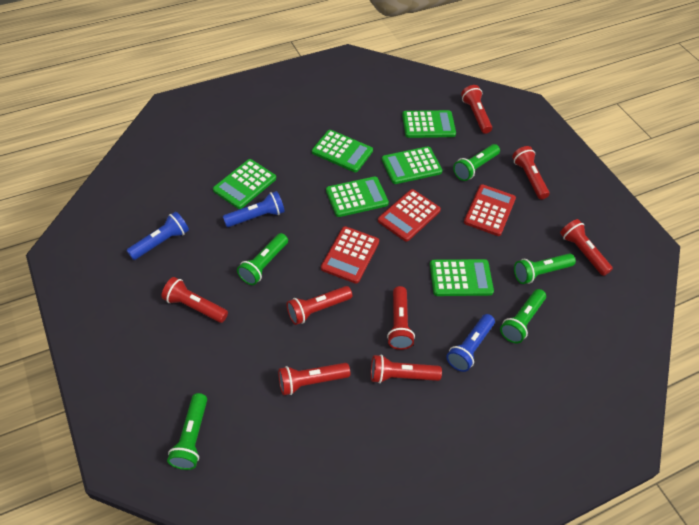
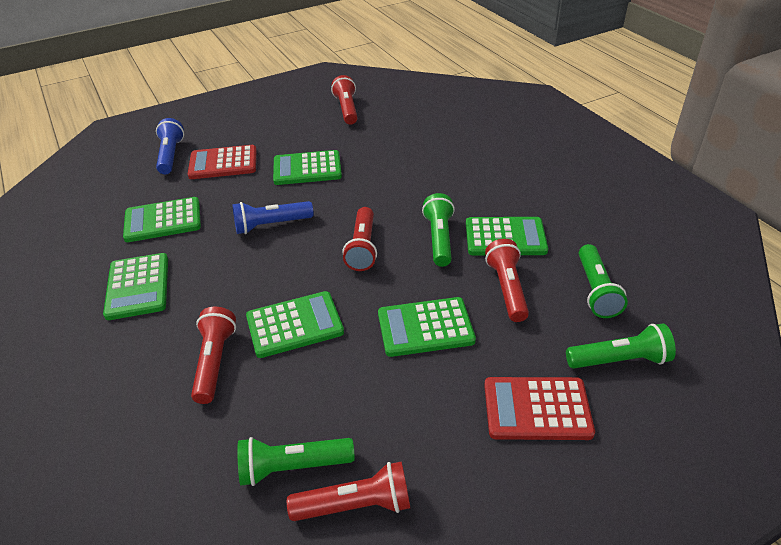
blue flashlight: [126,211,189,260] [223,191,285,227] [446,314,495,372] = 3 -> [156,118,184,174] [232,201,314,234] = 2
green flashlight: [167,393,207,470] [237,233,288,285] [453,144,500,181] [500,289,546,343] [514,253,576,284] = 5 -> [237,437,355,486] [422,193,455,267] [566,324,676,369] [579,244,628,318] = 4
red calculator: [321,226,379,284] [378,189,441,242] [464,184,516,236] = 3 -> [188,145,256,179] [484,377,595,440] = 2
red flashlight: [161,277,228,323] [278,363,350,395] [287,286,352,325] [371,355,442,384] [387,286,415,350] [461,85,492,134] [512,146,550,199] [560,219,613,276] = 8 -> [191,307,236,404] [287,461,410,521] [331,75,357,125] [342,207,377,271] [485,239,529,322] = 5

